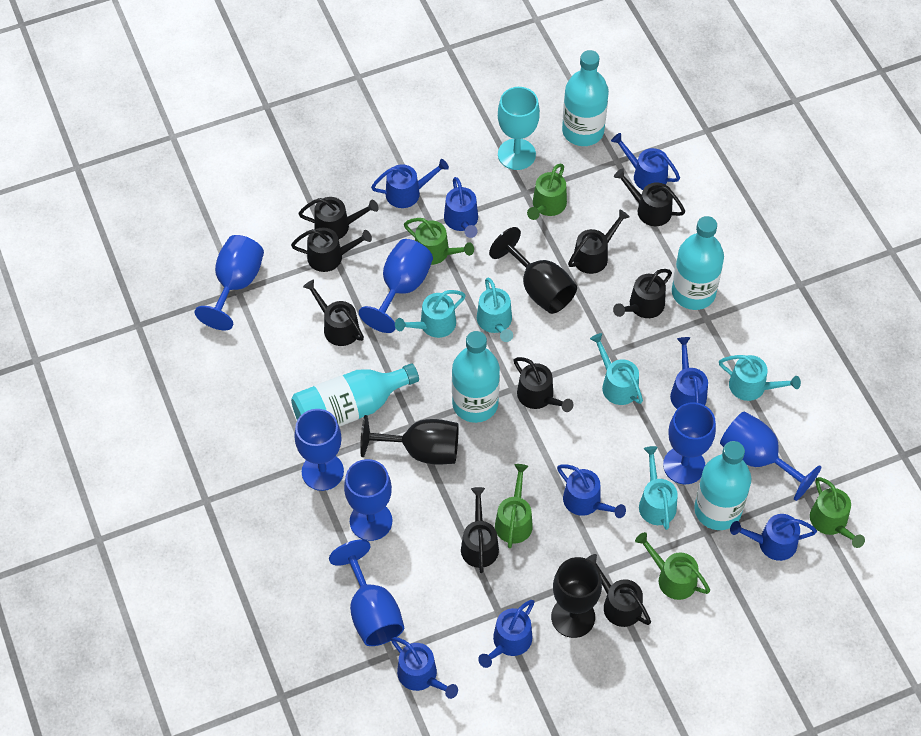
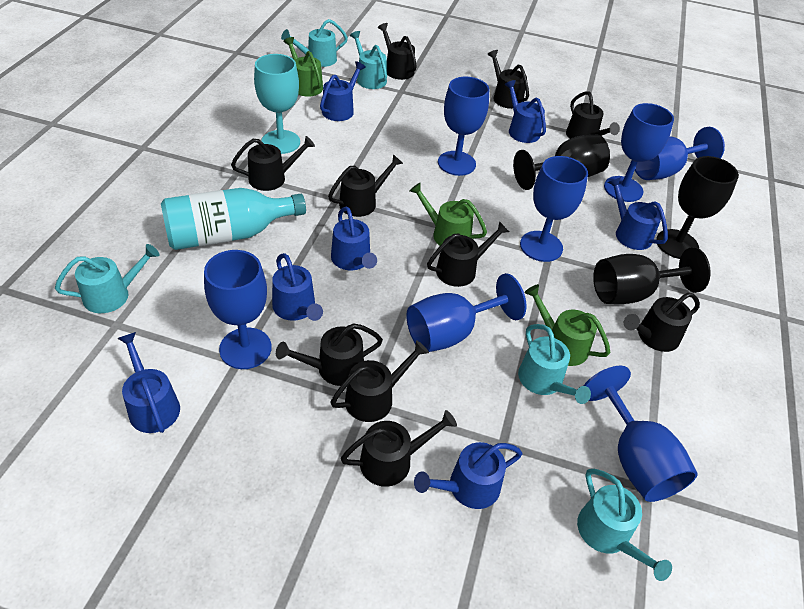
black watering can: [291,228,372,272] [299,197,378,239] [303,279,364,346] [461,487,499,573] [514,357,573,412] [568,209,630,274] [586,554,651,627] [613,269,672,318] [614,168,685,226] = 9 -> [231,136,315,191] [276,323,383,386] [328,154,403,217] [330,340,429,422] [341,410,457,487] [378,23,417,80] [427,221,509,287] [487,50,529,109] [566,91,620,139] [624,292,700,352] = 10
blue watering can: [371,159,449,208] [391,637,458,699] [444,177,478,238] [478,600,535,668] [557,464,626,518] [611,133,680,190] [670,337,708,409] [730,514,817,561] = 8 -> [117,332,180,433] [272,253,323,321] [320,61,366,121] [331,207,377,270] [414,442,522,509] [504,80,546,143] [608,177,668,250] = 7
green watering can: [404,218,474,265] [495,464,533,548] [527,164,567,220] [635,532,710,600] [810,477,865,548] = 5 -> [283,37,323,97] [409,182,487,246] [525,284,610,366] = 3
turquoise bottle: [291,363,419,427] [452,331,500,423] [562,50,609,146] [672,216,724,310] [694,441,752,530] = 5 -> [161,188,306,250] = 1

